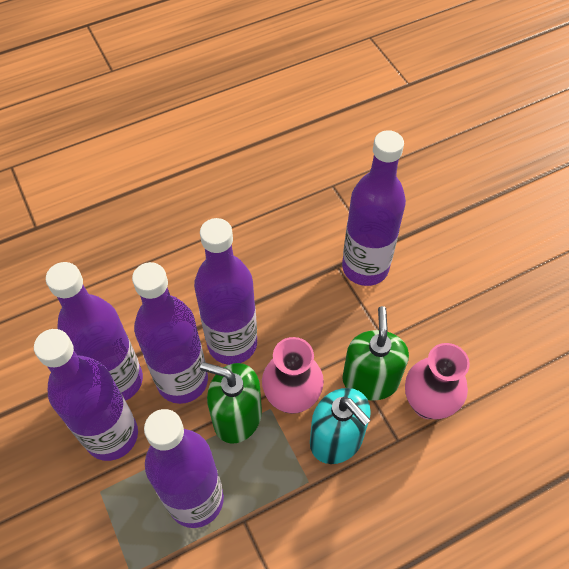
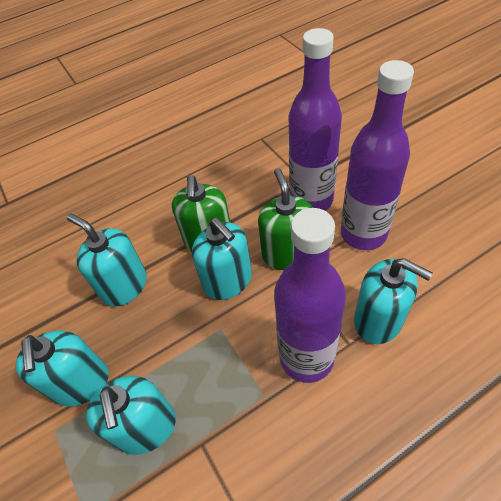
pink vase: [262,337,324,414] [405,343,470,419] = 2 -> none = 0
purple bottle: [34,329,138,461] [46,262,143,401] [132,262,208,404] [144,409,224,528] [194,218,257,365] [342,130,406,286] = 6 -> [274,208,346,383] [289,28,342,211] [341,60,414,250] = 3
turquoise soap dispenser: [310,388,371,464] = 1 -> [15,331,109,406] [67,213,147,307] [86,376,176,455] [192,217,252,300] [354,258,433,344] = 5

